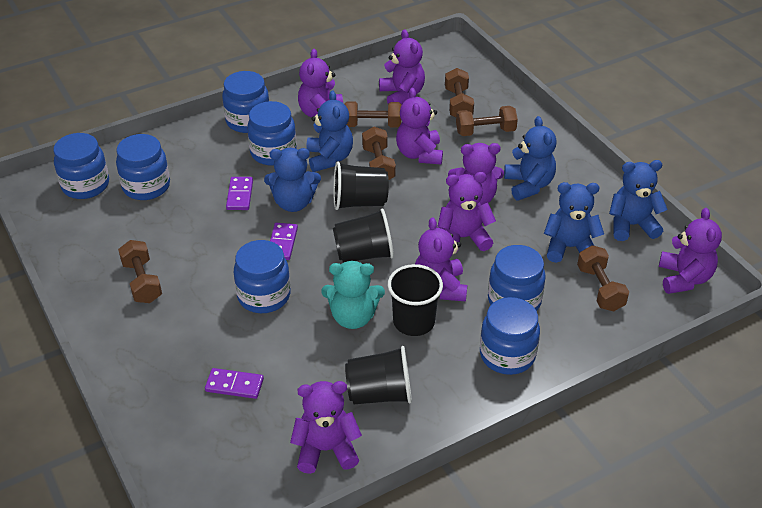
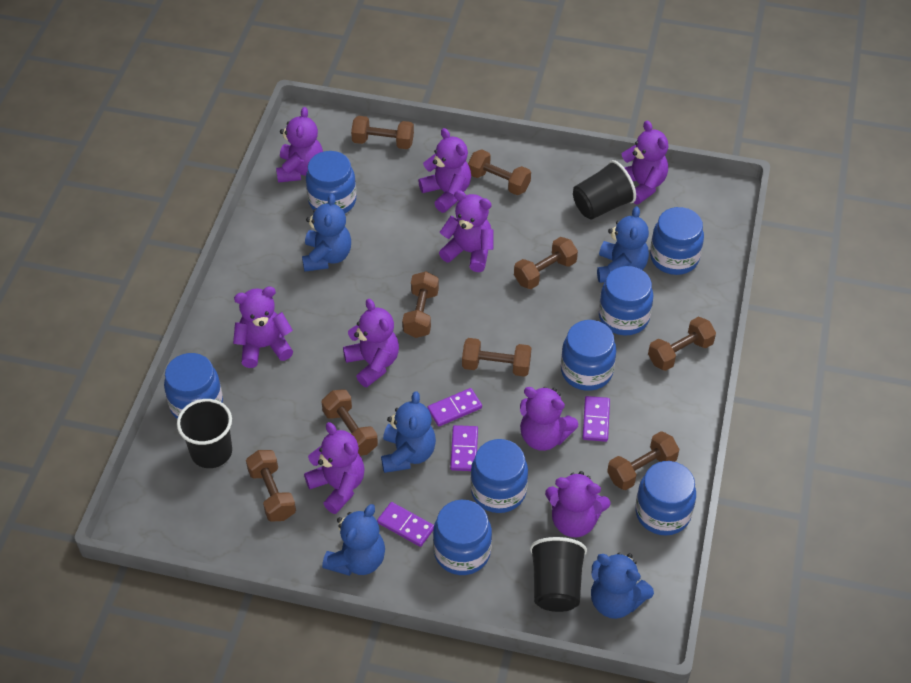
black cup: [333,161,389,210] [333,208,394,262] [345,346,412,404] [388,264,443,336] = 4 -> [177,399,232,468] [530,537,587,612] [573,160,636,220] = 3
blue jar: [54,133,109,199] [116,134,170,200] [222,71,269,133] [234,240,290,313] [247,101,297,166] [480,297,540,375] [488,245,546,311] = 7 -> [164,353,223,419] [306,151,356,213] [433,500,492,575] [470,439,528,513] [561,320,616,391] [599,266,653,335] [635,461,696,535] [650,207,704,275] = 8
brown dumbbell: [118,240,162,303] [344,101,402,127] [362,127,396,180] [445,68,474,117] [456,106,518,136] [577,245,629,311] = 6 -> [246,450,296,522] [322,389,378,456] [351,116,414,149] [402,271,439,338] [462,338,531,377] [468,149,531,195] [514,237,578,289] [607,431,679,490] [648,317,716,371] = 9
purple domino: [205,368,264,399] [226,177,253,210] [270,223,298,260] = 3 -> [377,502,434,547] [427,388,482,426] [450,425,478,471] [582,396,610,442] = 4
purple teddy bear: [290,381,362,474] [298,49,343,117] [379,29,425,104] [396,88,443,164] [415,217,467,301] [437,172,496,253] [448,143,504,205] [659,208,722,294] = 8 -> [233,286,293,368] [276,107,323,183] [304,422,365,514] [343,299,399,388] [418,128,471,213] [439,190,494,272] [520,387,578,451] [545,471,610,538] [621,121,668,204] = 9
turquoise teddy bear: [321,261,385,329] = 1 -> none = 0

